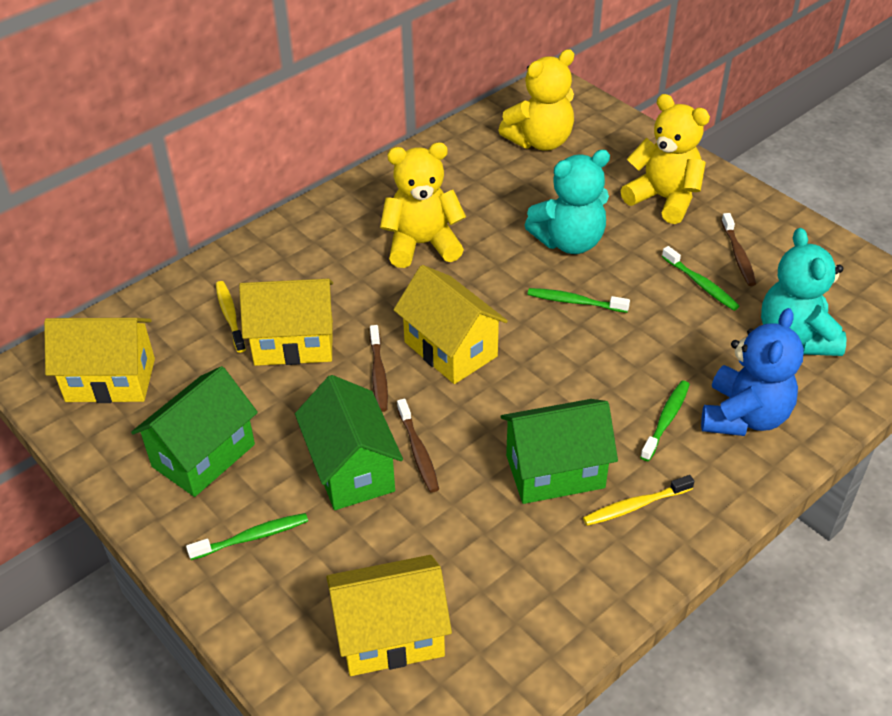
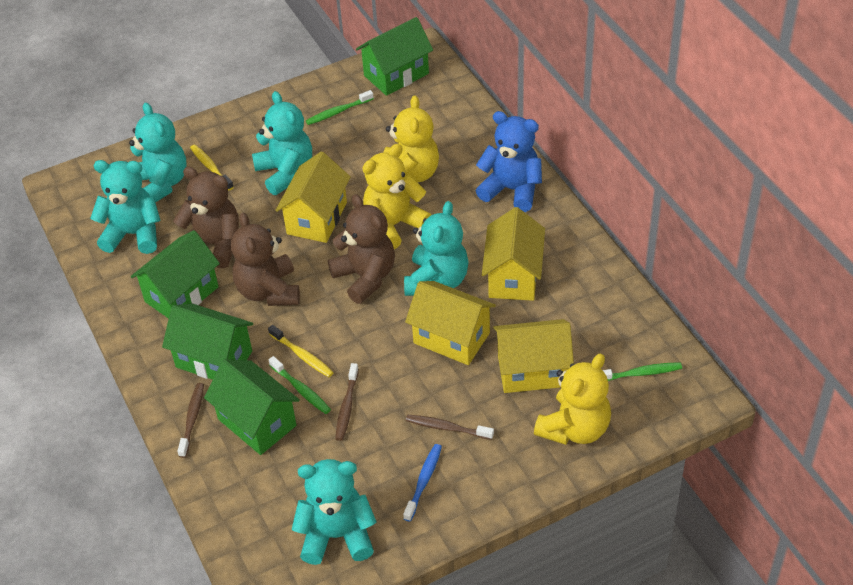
blue toothbrush: none = 0 -> [403,444,442,522] = 1
brown teddy bear: none = 0 -> [173,167,239,268] [231,213,300,306] [328,194,395,304] = 3
green house: [131,366,258,497] [295,375,403,510] [501,399,618,504] = 3 -> [131,230,220,319] [162,303,253,380] [204,359,300,455] [356,17,433,96] = 4
green toothbrush: [186,513,308,560] [527,288,630,313] [640,381,690,461] [662,246,740,311] = 4 -> [269,356,331,414] [306,90,374,125] [603,362,682,381] = 3
turquoise teddy bear: [525,150,610,254] [761,228,846,356] = 2 -> [90,160,161,254] [129,103,187,203] [252,91,312,195] [292,459,377,565] [404,201,469,296] = 5

